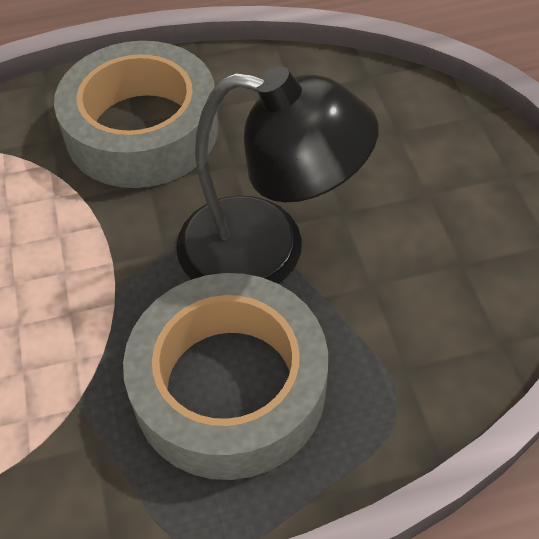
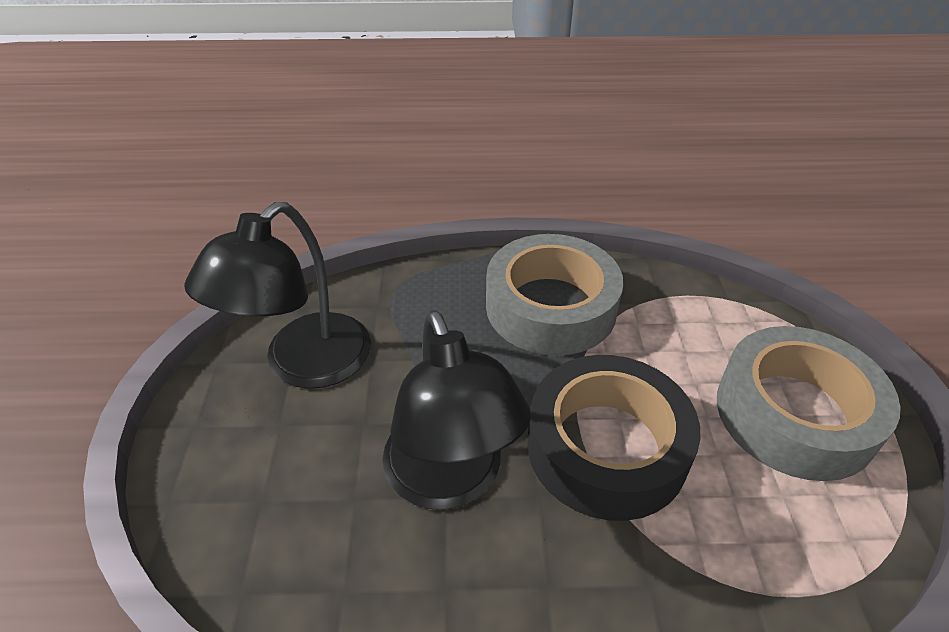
black lamp: [176,67,379,284] = 1 -> [184,202,371,389] [382,309,531,510] = 2
black tape: none = 0 -> [527,355,700,521] = 1

